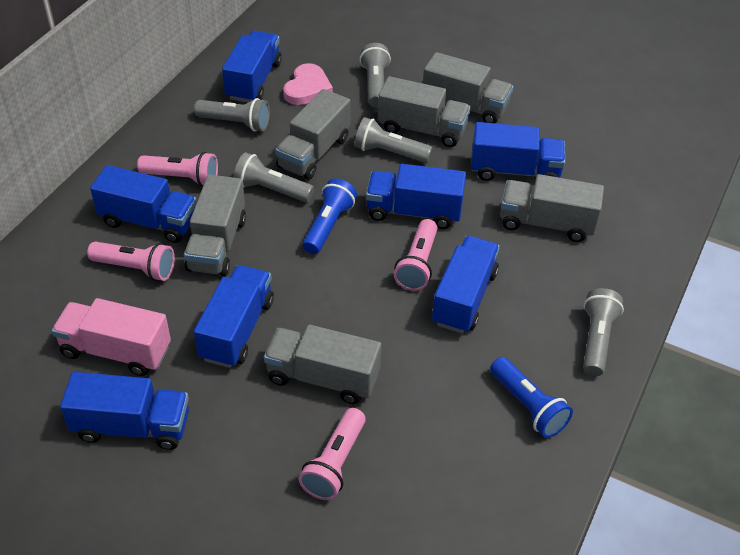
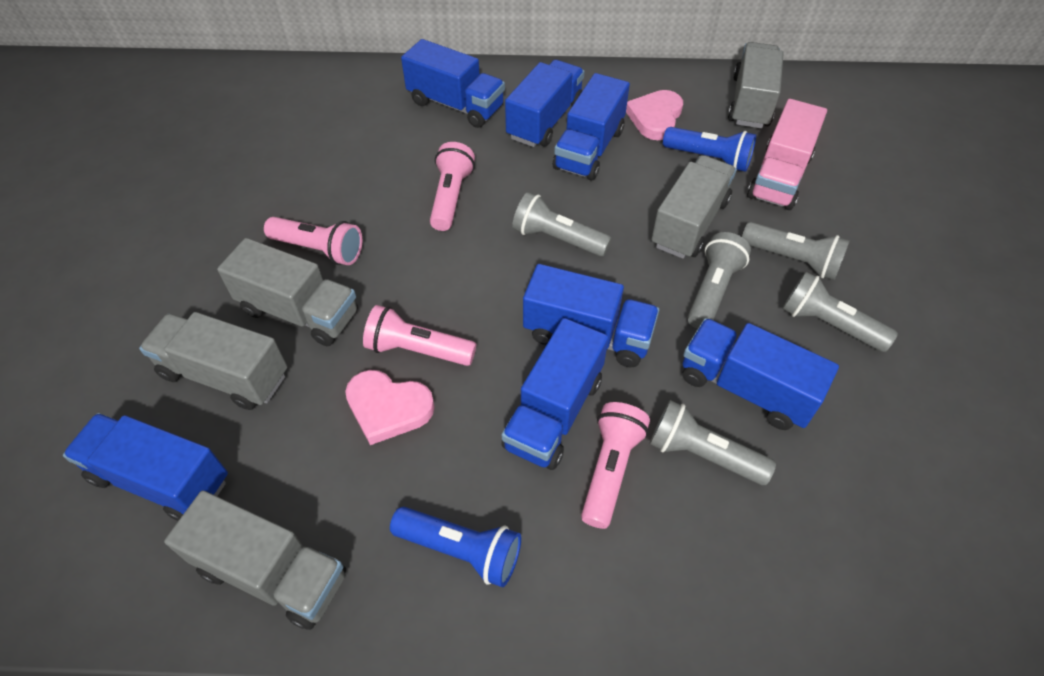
grey truck: [184,175,246,276] [264,325,381,404] [275,89,351,180] [378,76,471,147] [423,52,513,123] [500,174,604,242] = 6 -> [139,312,287,410] [164,491,346,630] [217,238,358,346] [651,155,737,259] [728,42,784,128] = 5
pink heart: [283,63,333,105] = 1 -> [345,370,435,445] [626,90,683,140] = 2

